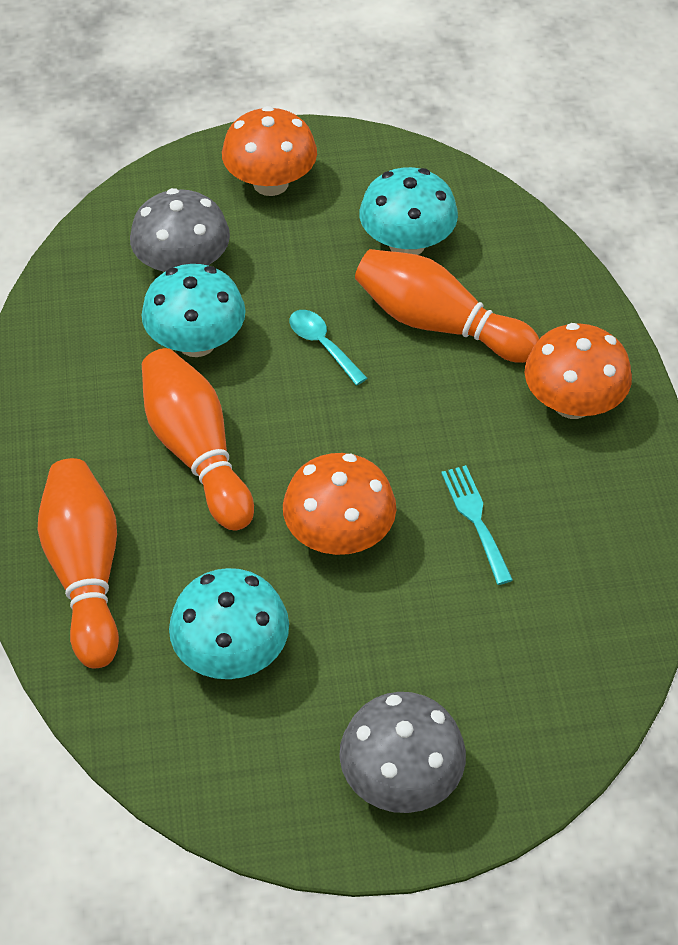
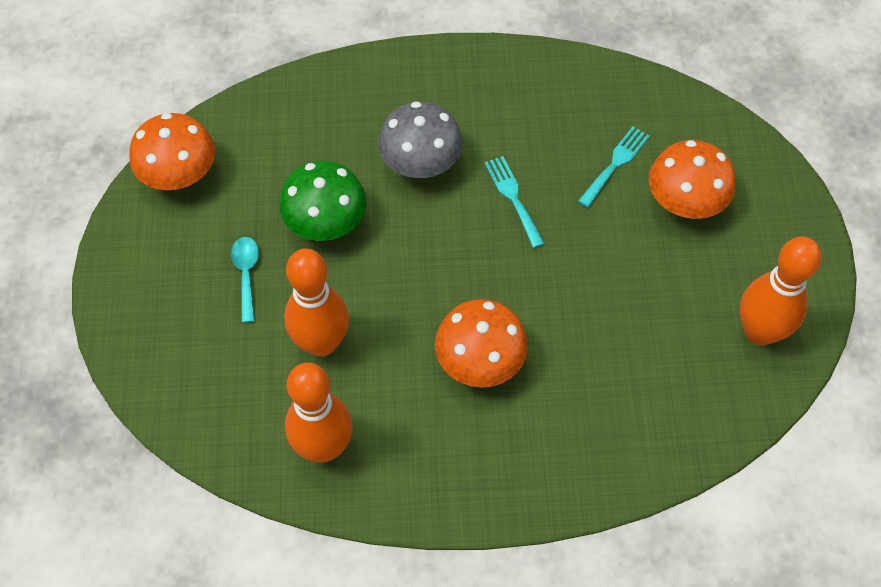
green mushroom: none = 0 -> [279,161,367,241] = 1
grey mushroom: [130,188,230,272] [339,692,466,813] = 2 -> [378,101,463,178] = 1
turquoise fork: [441,465,513,585] = 1 -> [485,156,545,248] [578,127,650,207] = 2
turquoise mushroom: [142,264,246,357] [169,568,289,679] [359,167,458,255] = 3 -> none = 0

